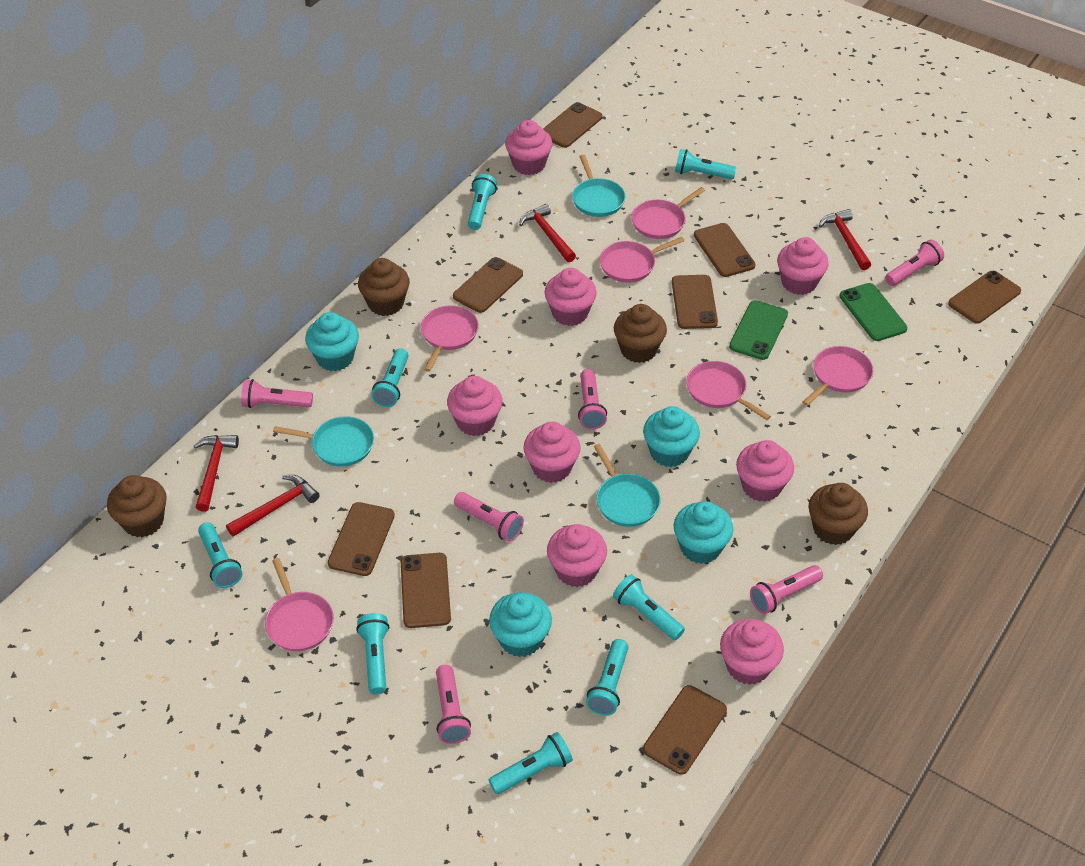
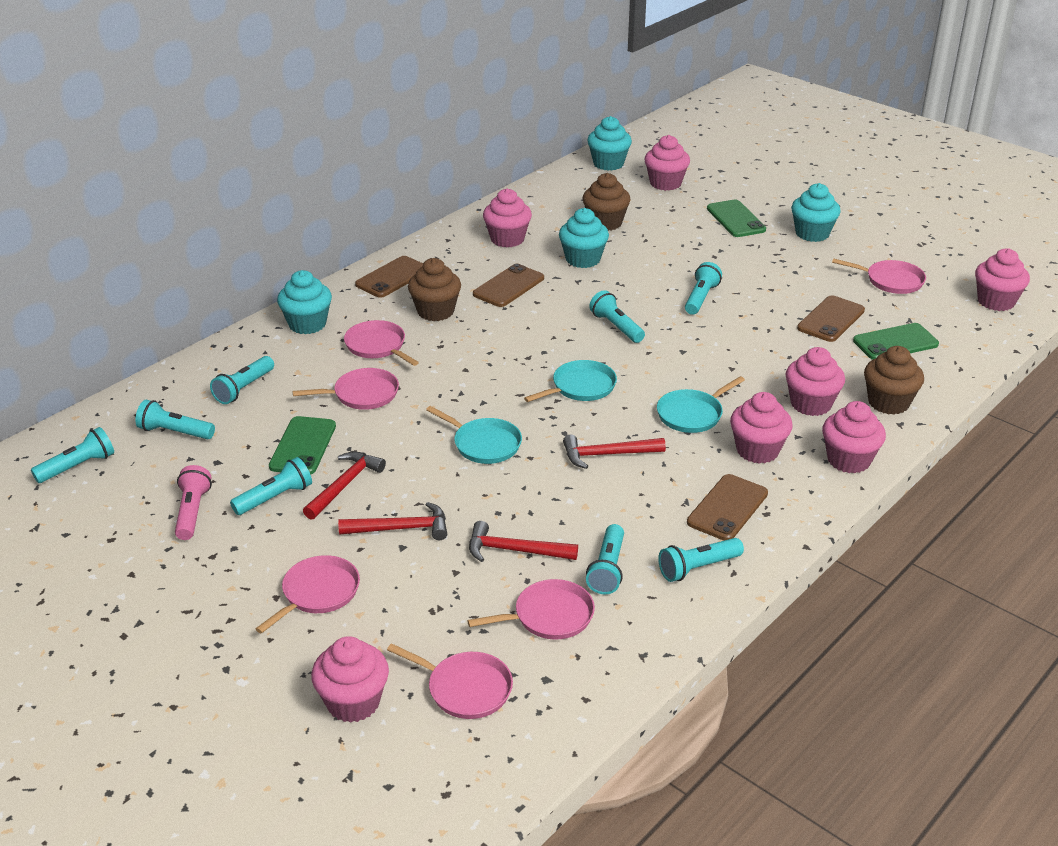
brown cupcake: [107,475,167,537] [358,258,410,316] [614,304,667,363] [809,483,868,545] = 4 -> [408,258,461,321] [583,173,630,231] [864,346,924,415] = 3
brown phone: [328,502,395,576] [401,553,451,628] [453,257,523,313] [543,102,602,148] [643,685,727,775] [672,275,718,329] [694,223,755,277] [948,271,1021,323] = 8 -> [355,256,423,298] [473,264,544,307] [687,474,768,541] [797,295,865,342] = 4
green phone: [729,300,788,360] [839,283,908,341] = 2 -> [269,416,336,475] [707,199,766,237] [853,323,939,360] = 3
pink cupcake: [447,376,503,436] [505,120,553,175] [523,422,581,483] [545,268,597,326] [547,524,607,587] [720,619,784,685] [736,440,794,502] [777,237,829,295] = 8 -> [311,636,389,723] [483,188,532,247] [644,135,690,191] [730,392,793,464] [785,347,845,416] [822,401,886,473] [975,248,1030,311] = 7
pink flashlight: [241,379,313,408] [436,665,471,744] [454,492,524,542] [578,369,607,430] [750,565,823,614] [885,240,944,286] = 6 -> [175,465,212,540] = 1

